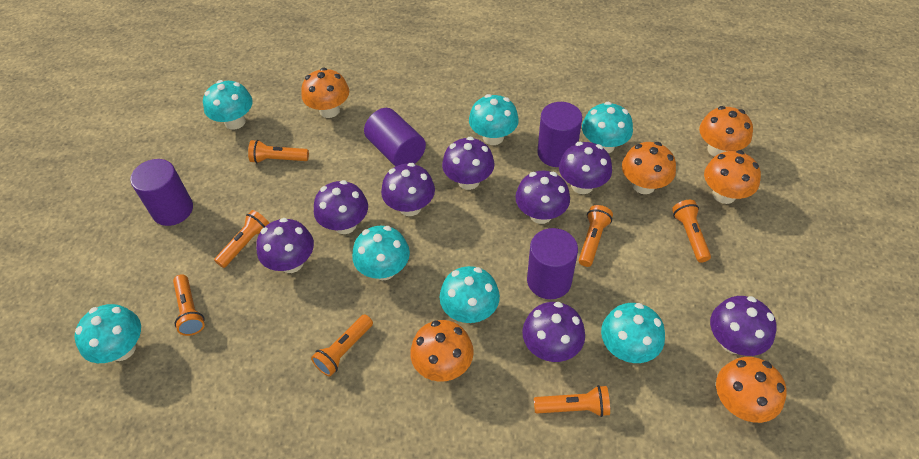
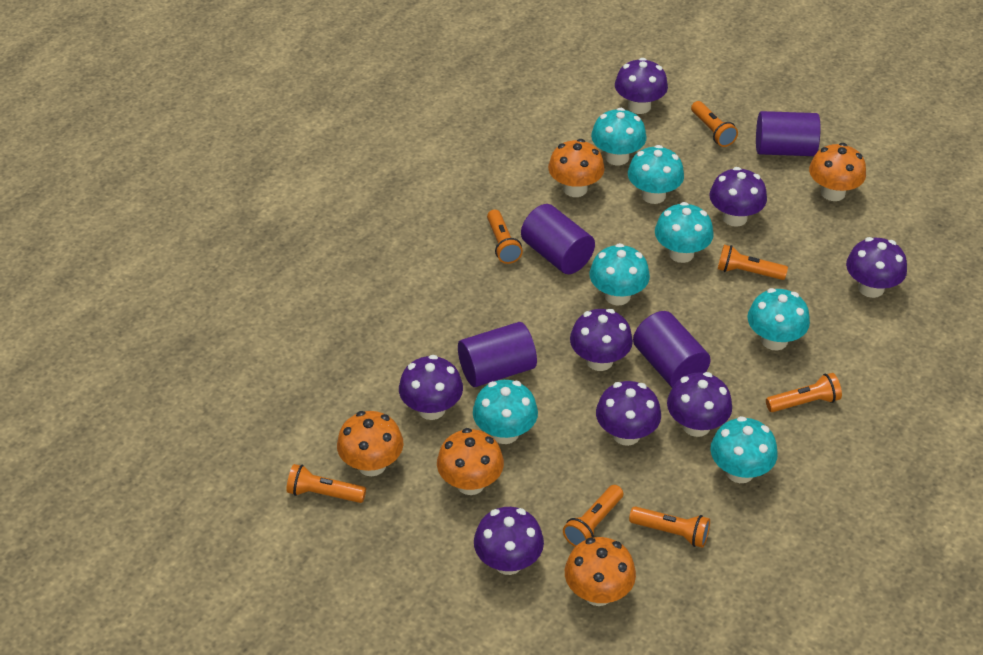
orange mushroom: [301,68,349,118] [410,320,474,382] [622,142,676,194] [699,106,753,157] [704,150,761,204] [716,357,787,423] = 6 -> [337,411,404,476] [437,428,504,495] [548,139,605,197] [565,537,636,606] [809,143,866,201] = 5

